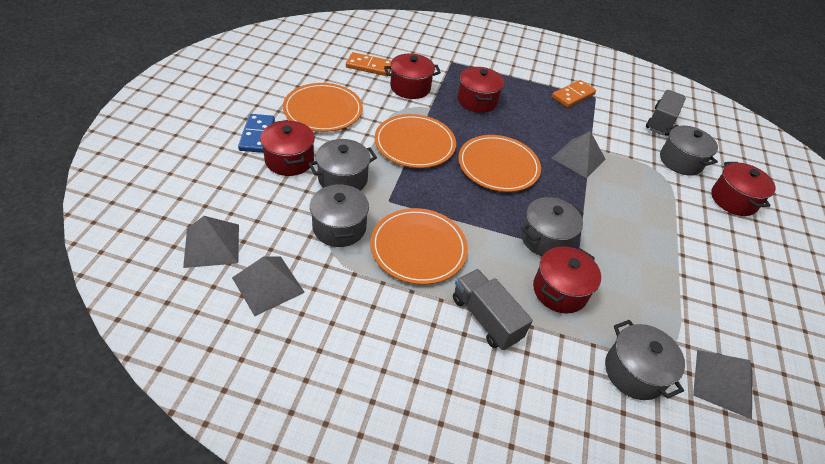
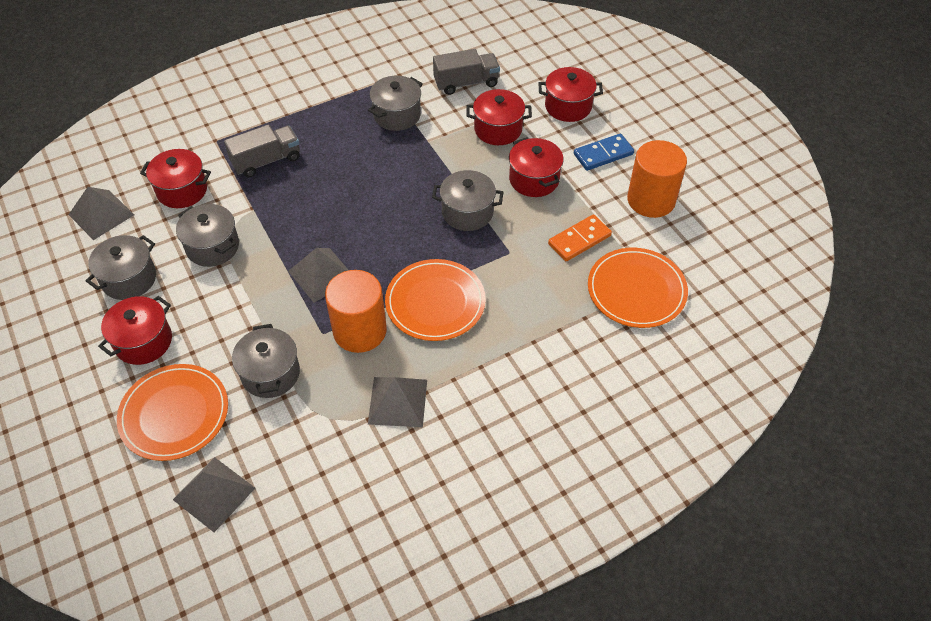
orange cylinder: none = 0 -> [325,270,387,353] [627,140,687,218] = 2
orange domino: [346,52,392,76] [552,80,596,108] = 2 -> [548,214,612,261] = 1
orange plate: [283,83,363,132] [370,208,468,284] [374,114,456,168] [458,135,541,192] = 4 -> [117,364,228,461] [385,259,486,341] [588,248,688,328] = 3

